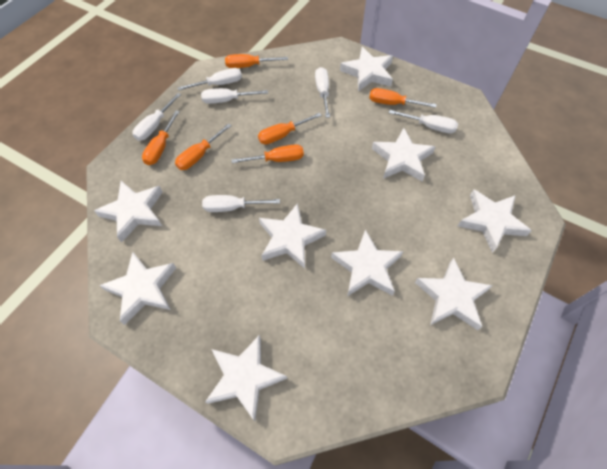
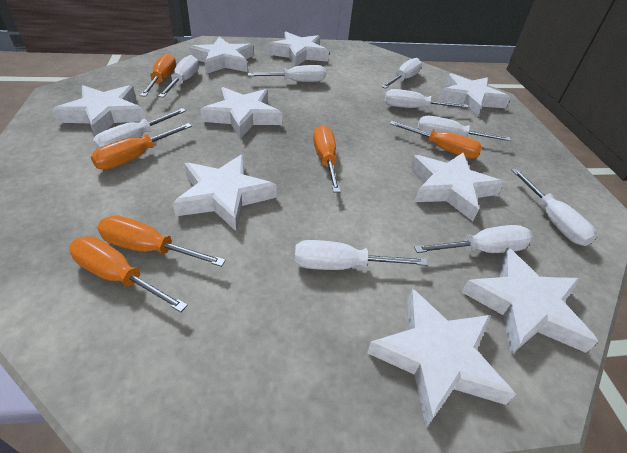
white screwdriver: [133,93,181,141] [177,68,242,91] [201,88,268,104] [202,195,280,212] [315,67,330,118] [389,110,458,133] = 6 -> [93,108,186,149] [158,55,199,98] [247,65,326,82] [295,240,428,270] [381,58,422,89] [385,89,468,108] [414,225,533,253] [418,116,511,141] [511,169,597,246] = 9

